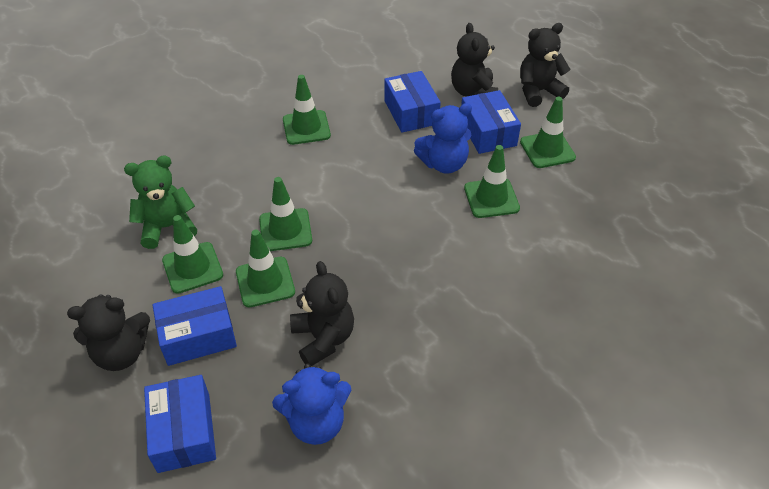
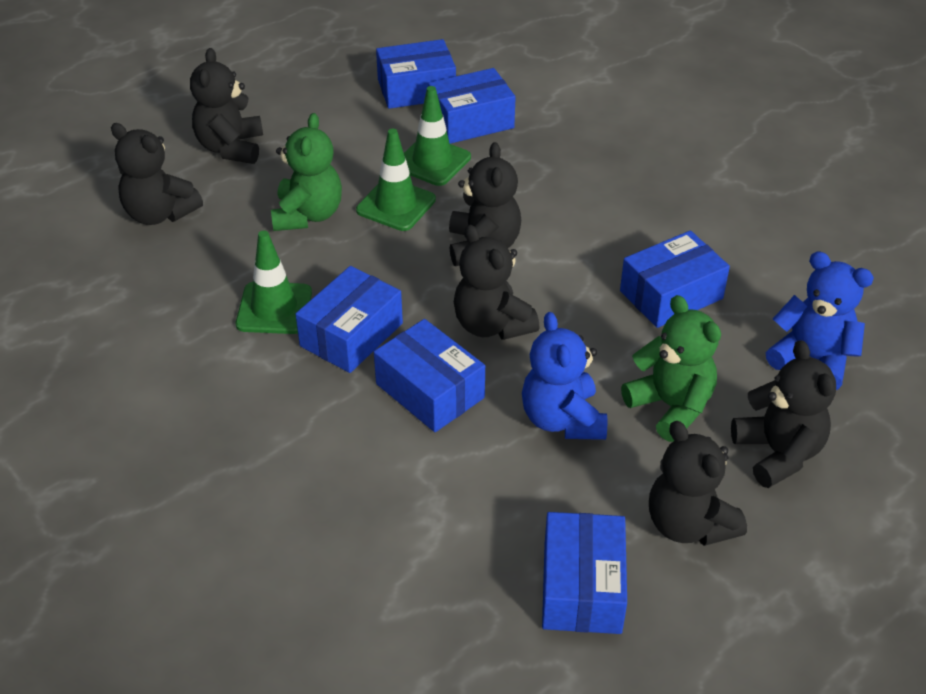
black teddy bear: [67,294,150,371] [290,261,354,366] [451,23,498,97] [520,23,571,107] = 4 -> [111,123,203,225] [190,48,263,164] [449,142,521,266] [454,225,539,340] [649,421,747,546] [731,340,836,488] = 6
blue box: [144,375,216,473] [153,286,237,366] [384,71,441,133] [461,90,521,154] = 4 -> [296,266,403,373] [374,319,485,432] [376,39,456,109] [428,68,516,144] [542,512,627,634] [620,231,730,328] = 6
green teddy bear: [124,155,197,249] = 1 -> [271,113,342,231] [621,295,721,442] = 2
green traffic cone: [162,215,223,294] [236,230,295,307] [259,177,312,251] [283,75,331,145] [464,145,520,218] [520,97,576,168] = 6 -> [236,230,312,334] [356,129,436,231] [404,86,471,186] = 3

